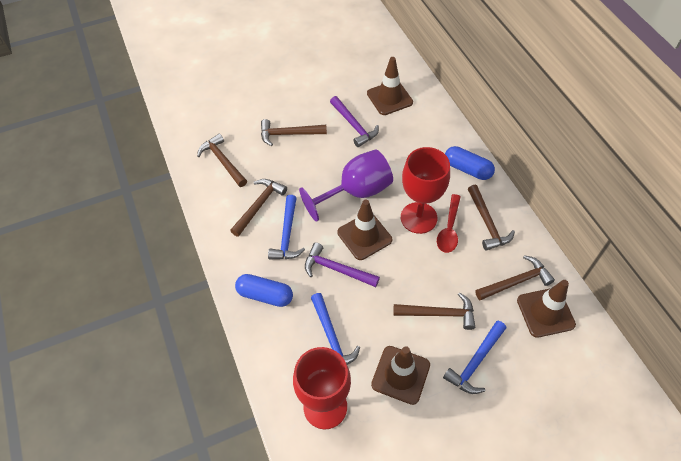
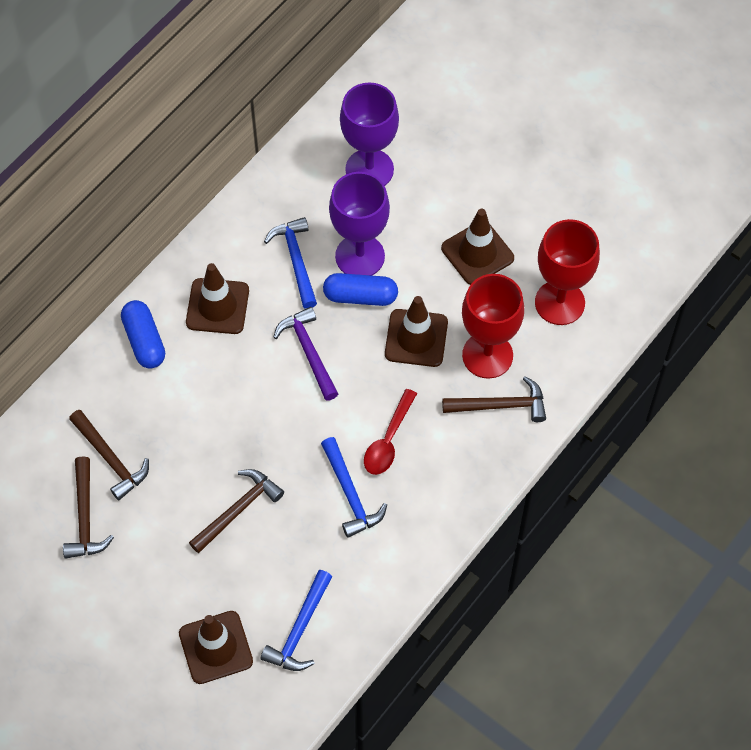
brown hammer: [197,133,247,187] [230,179,287,237] [261,119,327,146] [393,292,475,330] [468,185,515,251] [475,255,555,300] = 6 -> [63,456,114,559] [69,410,149,500] [189,469,284,553] [442,376,546,422] = 4
purple goblet: [299,149,393,222] = 1 -> [329,172,390,276] [340,83,399,186] = 2
purple hammer: [305,243,380,287] [330,96,379,147] = 2 -> [273,307,338,401] = 1

